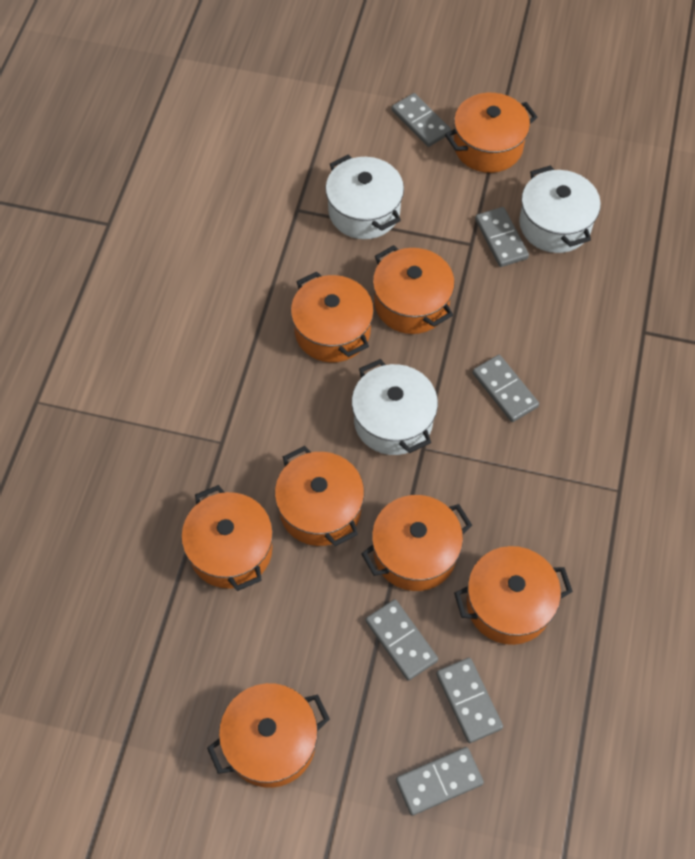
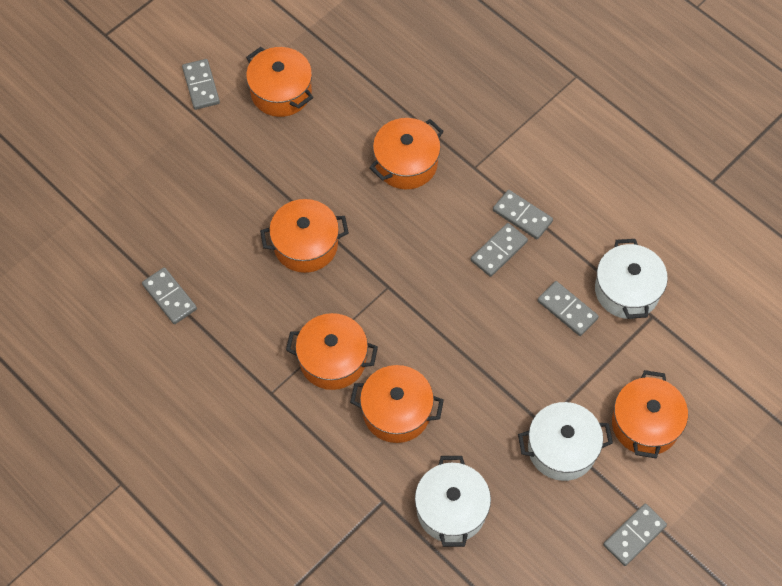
orange pot: [181,485,273,591] [207,683,330,788] [275,446,364,546] [291,272,374,363] [361,495,472,591] [373,245,455,334] [445,93,537,173] [454,546,573,645] = 8 -> [246,47,313,117] [260,199,349,273] [286,313,378,390] [350,365,444,443] [369,118,443,189] [612,370,688,458] = 6

